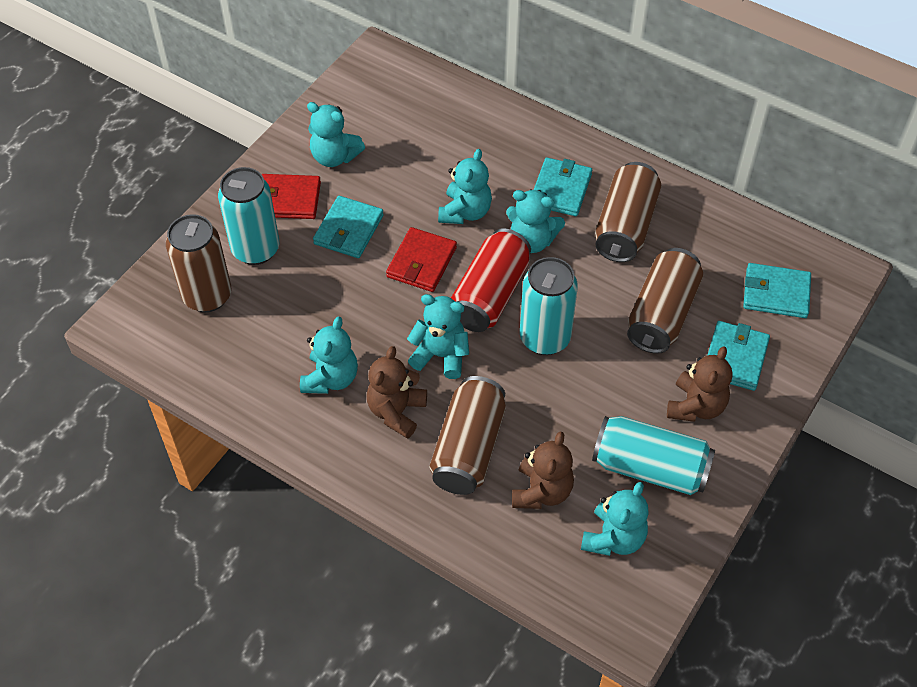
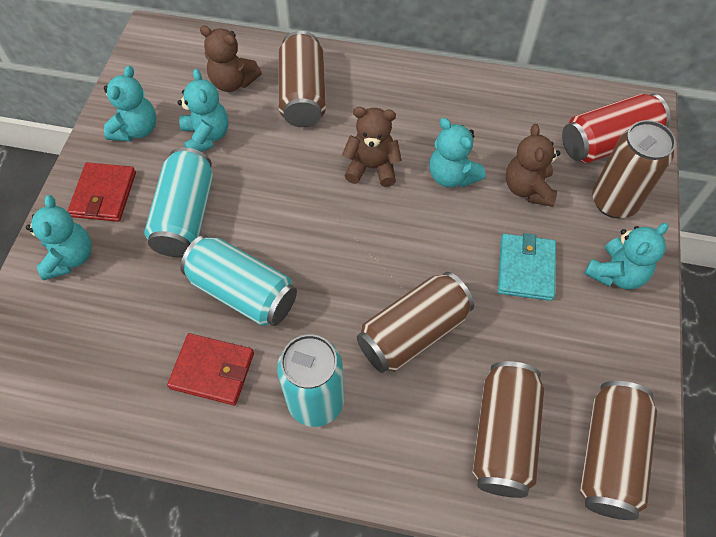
brown can: [166,214,231,312] [430,376,506,495] [595,162,661,262] [627,248,703,354] = 4 -> [278,31,326,127] [357,272,474,373] [472,361,544,498] [580,381,657,520] [592,120,676,218] = 5
turquoise teddy bear: [300,317,358,394] [307,102,365,167] [407,294,469,379] [438,149,492,224] [506,190,565,253] [581,482,649,556] = 6 -> [26,195,92,280] [104,66,156,142] [178,69,229,152] [430,118,485,188] [584,223,669,289] = 5
turquoise wallet: [313,196,384,258] [534,157,592,216] [707,321,770,391] [743,263,811,318] = 4 -> [498,233,556,301] = 1

